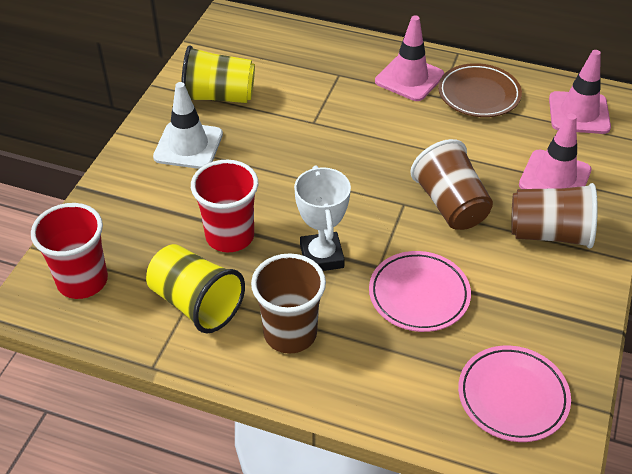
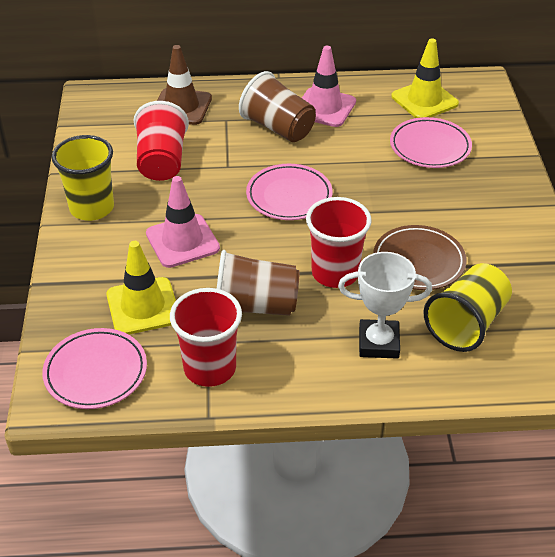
brown cup: [251,253,326,354] [410,139,493,230] [511,183,598,249] = 3 -> [217,250,300,316] [239,71,316,142] = 2
brown traffic cone: none = 0 -> [157,45,212,125] = 1
pink plate: [369,251,471,332] [458,345,571,442] = 2 -> [42,328,147,409] [246,164,333,220] [390,117,472,168] = 3
pink traffic cone: [375,15,444,101] [519,114,592,189] [549,50,611,134] = 3 -> [146,176,220,268] [302,46,356,127] = 2
red cup: [31,203,108,299] [191,160,258,252] = 2 -> [134,101,189,181] [170,288,242,387] [306,197,372,288] = 3
white traffic cone: [153,82,223,169] = 1 -> none = 0
yellow traffic cone: none = 0 -> [106,241,176,335] [391,38,459,118] = 2

